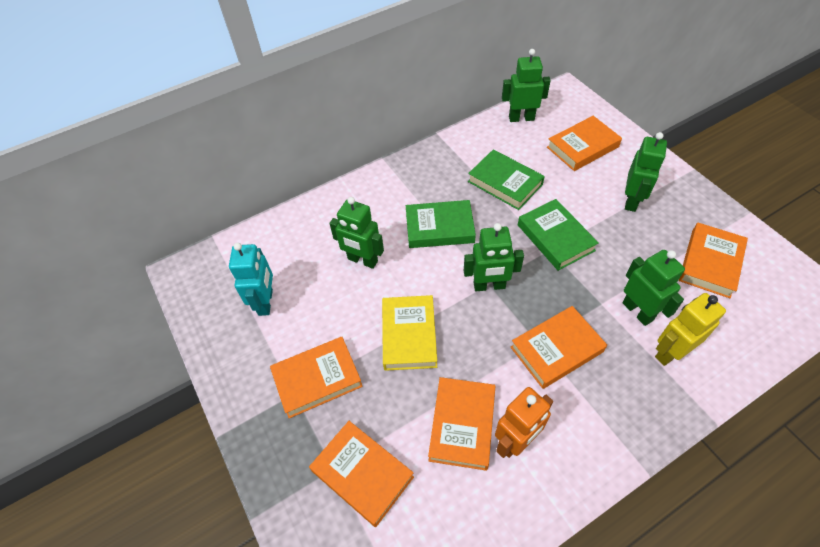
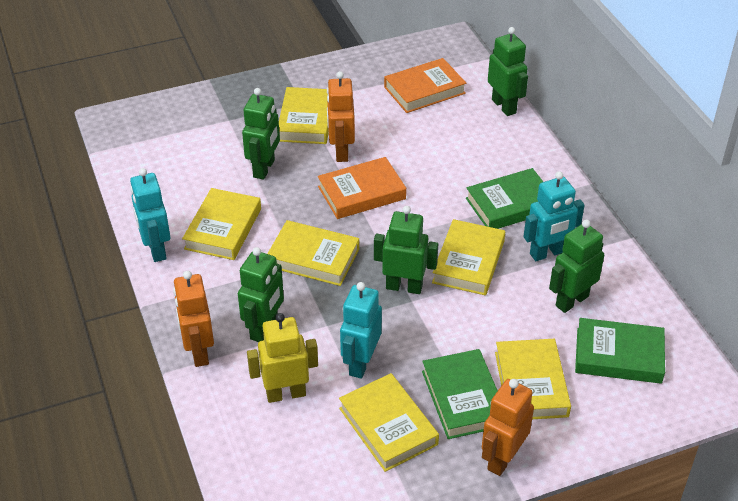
orange book: [270,337,363,418] [309,421,414,527] [428,377,496,471] [511,306,607,389] [547,116,622,171] [679,223,748,298] = 6 -> [318,157,406,219] [384,58,466,113] = 2
orange robot: [495,387,553,458] = 1 -> [173,271,214,367] [327,71,355,162] [482,379,534,476] = 3
turquoise robot: [229,243,273,316] = 1 -> [130,168,170,262] [340,282,382,379] [523,171,585,261] = 3
yellow book: [382,295,437,371] = 1 -> [182,188,261,260] [267,220,359,286] [279,87,329,144] [339,373,439,472] [432,219,505,295] [495,339,571,419] = 6

